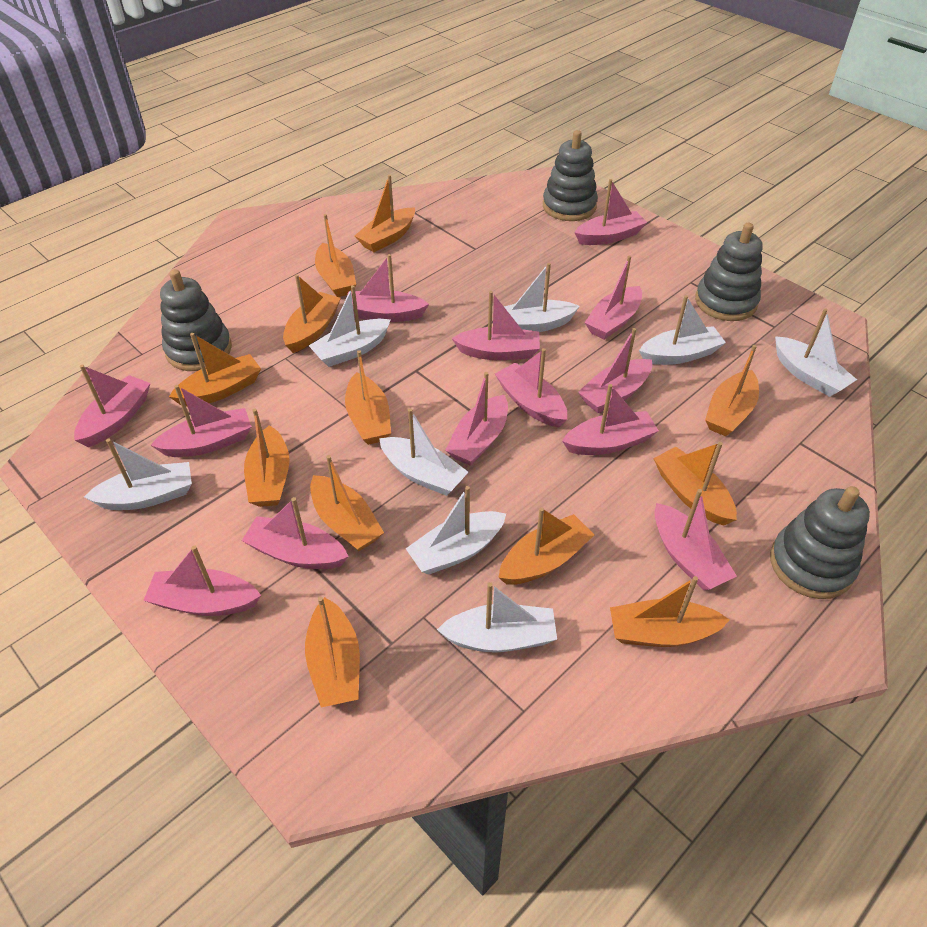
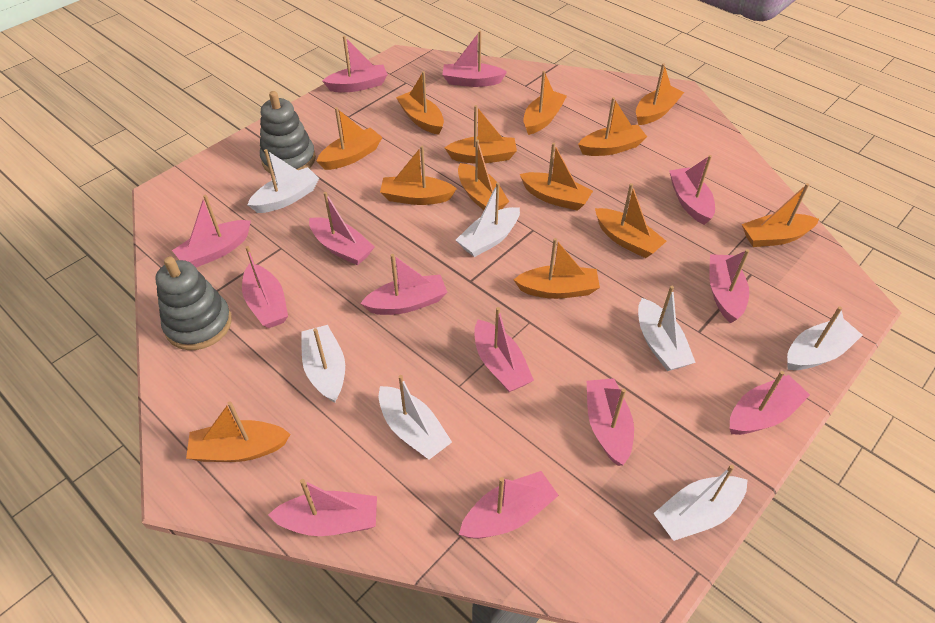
grey stacking toy: [160,269,232,371] [543,130,598,221] [695,223,762,321] [770,486,870,599] = 4 -> [155,256,232,350] [260,91,316,175] = 2
orange boat: [169,333,261,407] [244,408,290,507] [283,274,341,353] [305,596,360,707] [310,455,384,551] [315,214,356,297] [345,350,391,445] [355,175,415,252] [498,507,594,585] [610,576,730,647] [653,442,737,526] [705,345,759,436] = 12 -> [186,401,290,462] [317,107,382,170] [380,146,457,205] [396,71,444,135] [445,105,517,164] [458,139,509,210] [514,238,600,299] [520,143,593,211] [523,71,567,135] [578,97,647,156] [595,183,666,258] [636,63,684,125] [742,183,819,247] = 13
white boat: [84,439,192,510] [309,285,390,367] [379,408,468,496] [406,486,506,575] [437,582,557,652] [504,263,580,332] [639,295,726,365] [775,308,857,397] = 8 -> [247,149,319,213] [301,325,345,403] [379,375,452,460] [456,182,520,257] [638,286,696,371] [653,465,747,541] [787,306,863,370] = 7

